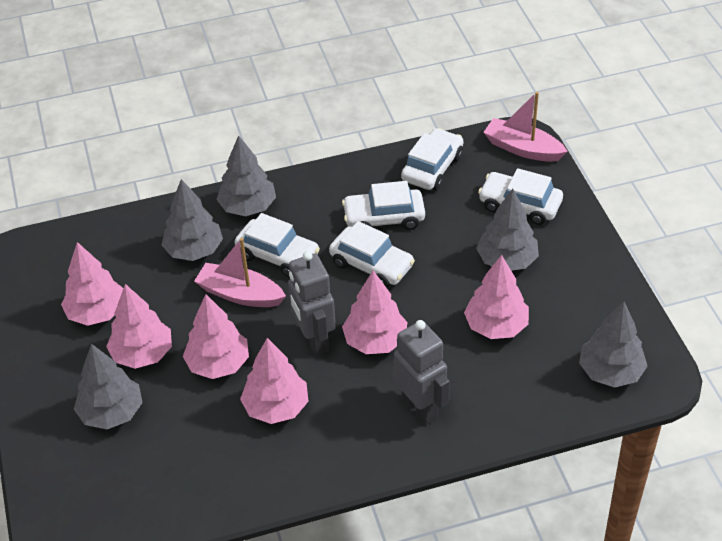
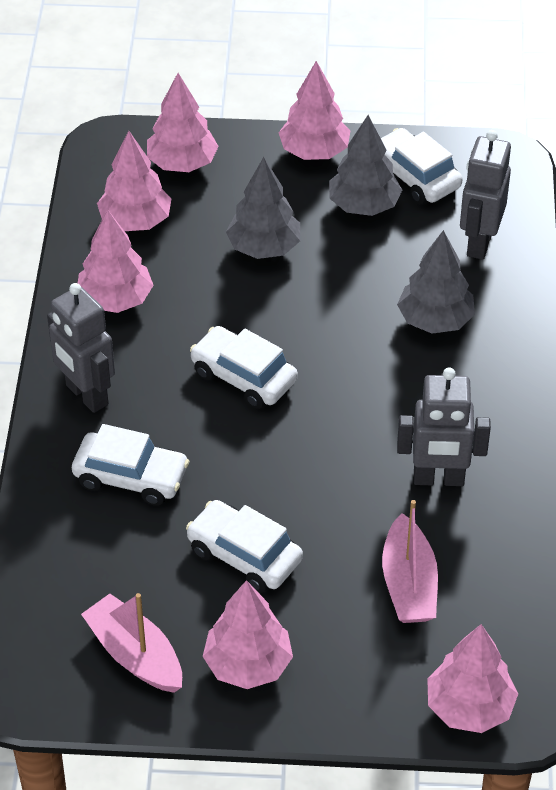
grey robot: [288,251,336,356] [393,320,450,425] = 2 -> [47,283,115,413] [397,367,491,486] [460,130,511,260] = 3
grey tree: [74,344,143,429] [162,179,223,261] [216,135,276,216] [476,189,539,271] [579,301,648,388] = 5 -> [226,157,300,259] [329,115,402,216] [397,230,475,334] = 3
white car: [235,213,320,277] [329,221,415,288] [342,181,425,230] [401,128,463,190] [478,168,563,225] = 5 -> [72,424,189,505] [186,500,303,592] [190,326,298,409] [381,128,463,204] = 4

